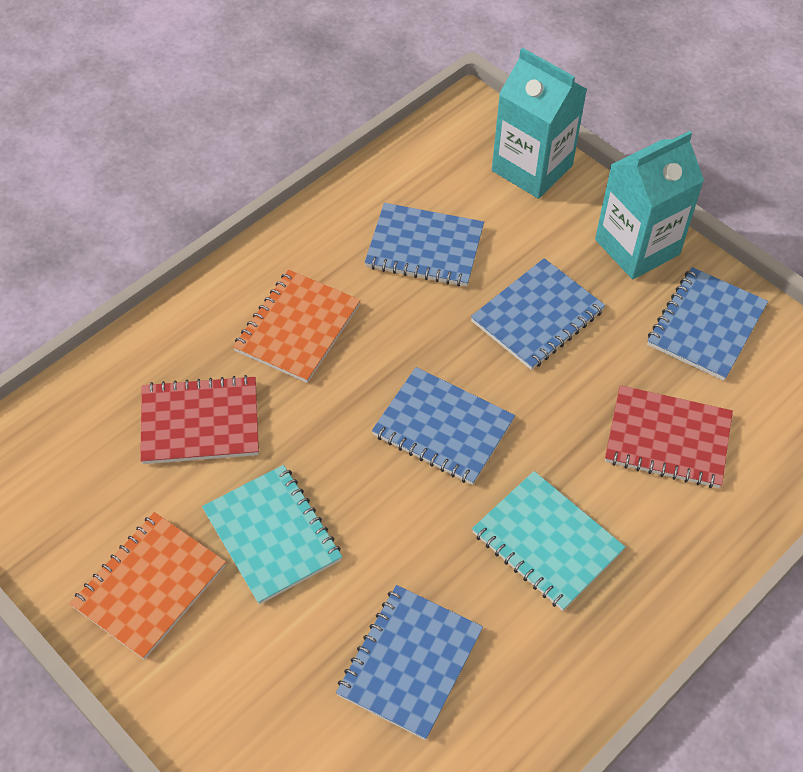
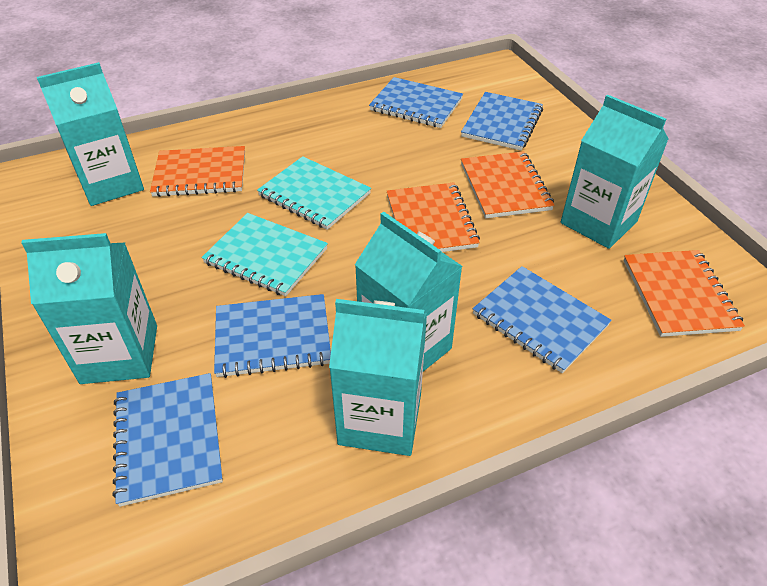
orange notebook: [70,512,226,660] [233,270,361,383] = 2 -> [150,146,245,197] [387,182,480,252] [461,151,555,218] [623,250,745,337] = 4
red notebook: [140,375,259,464] [605,385,733,488] = 2 -> none = 0
turquoise carton: [492,48,587,199] [595,131,704,279] = 2 -> [21,233,157,384] [37,62,144,206] [329,299,427,456] [355,212,463,372] [561,94,669,249] = 5

